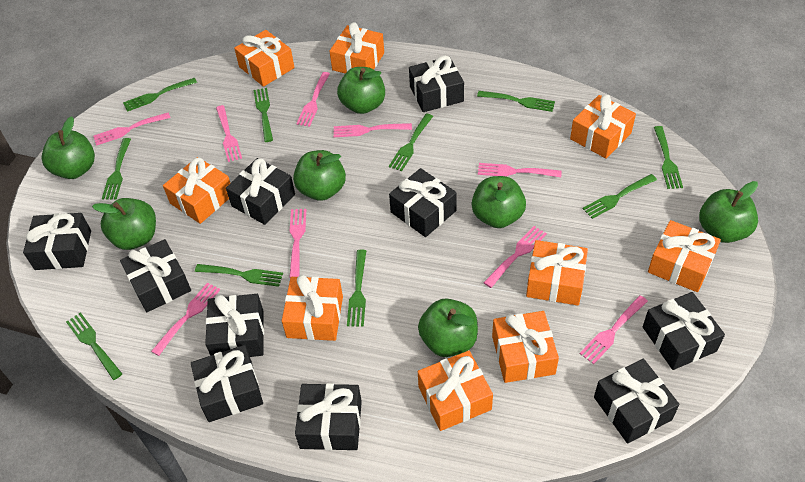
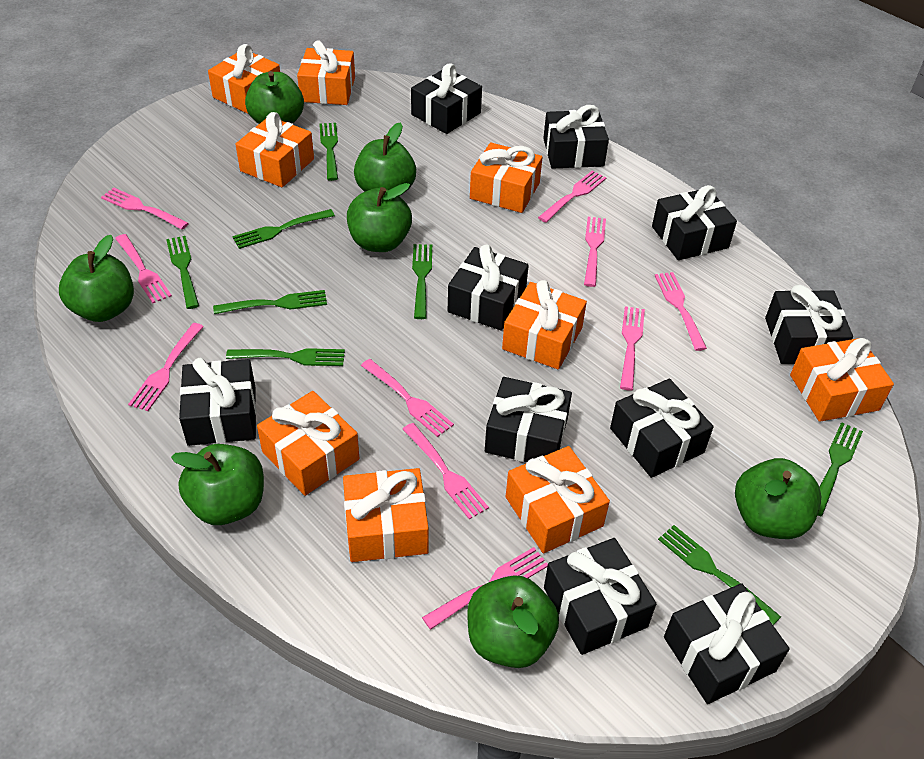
green fork: [66,312,122,380] [102,138,131,200] [123,78,197,112] [195,264,283,287] [253,88,273,142] [347,250,366,327] [389,114,433,171] [477,91,555,112] [583,174,657,219] [654,126,683,189] = 10 -> [166,236,199,309] [213,290,327,314] [226,348,345,366] [232,209,335,249] [319,123,338,181] [412,244,432,319] [658,525,781,625] [818,422,863,516] = 8
pink fork: [93,112,171,146] [151,283,220,356] [216,105,242,162] [289,209,306,278] [296,72,330,127] [334,123,412,137] [478,163,562,177] [483,226,547,288] [580,295,648,364] = 9 -> [101,187,189,230] [115,234,172,303] [128,323,204,411] [361,359,454,437] [403,423,489,519] [422,547,548,630] [538,170,607,223] [584,217,606,287] [620,306,645,390] [655,272,707,351] = 10

